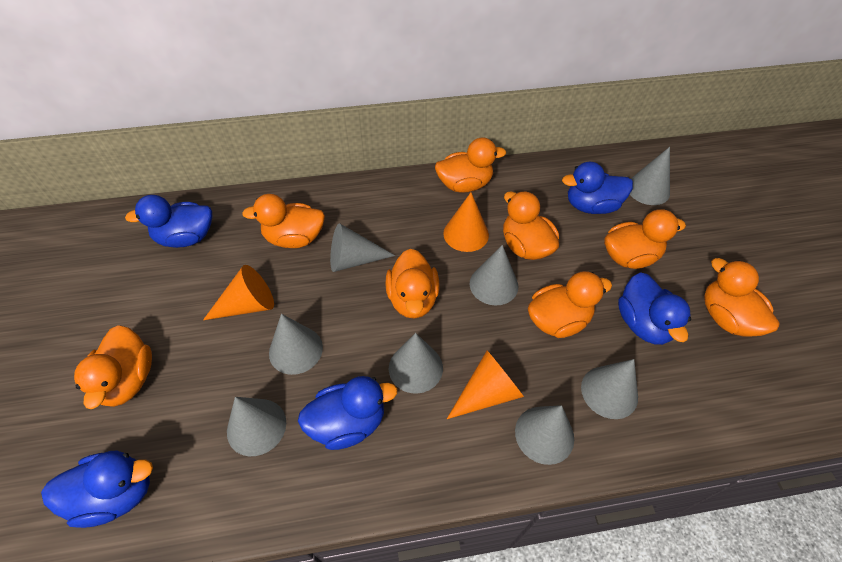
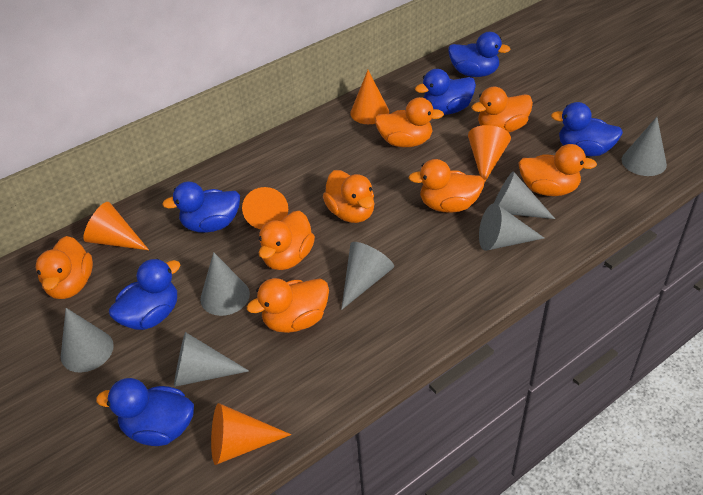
blue duck: [41,451,153,528] [125,195,213,248] [298,376,398,450] [562,162,633,214] [618,273,691,345] = 5 -> [96,378,194,446] [109,259,180,330] [162,181,240,233] [415,69,476,115] [448,32,511,77] [551,102,623,156] = 6
grey cone: [227,397,286,456] [269,314,323,375] [330,223,395,272] [389,333,443,394] [469,245,518,306] [515,405,574,465] [581,359,638,419] [630,147,670,205] = 8 -> [61,308,114,372] [174,332,249,387] [200,252,250,316] [341,242,394,310] [479,203,544,251] [494,171,555,219] [622,117,667,176] = 7
orange cone: [203,265,274,320] [443,192,489,252] [447,351,524,419] = 3 -> [84,202,149,250] [211,403,291,465] [242,187,288,230] [350,70,389,124] [468,125,511,183] = 5

